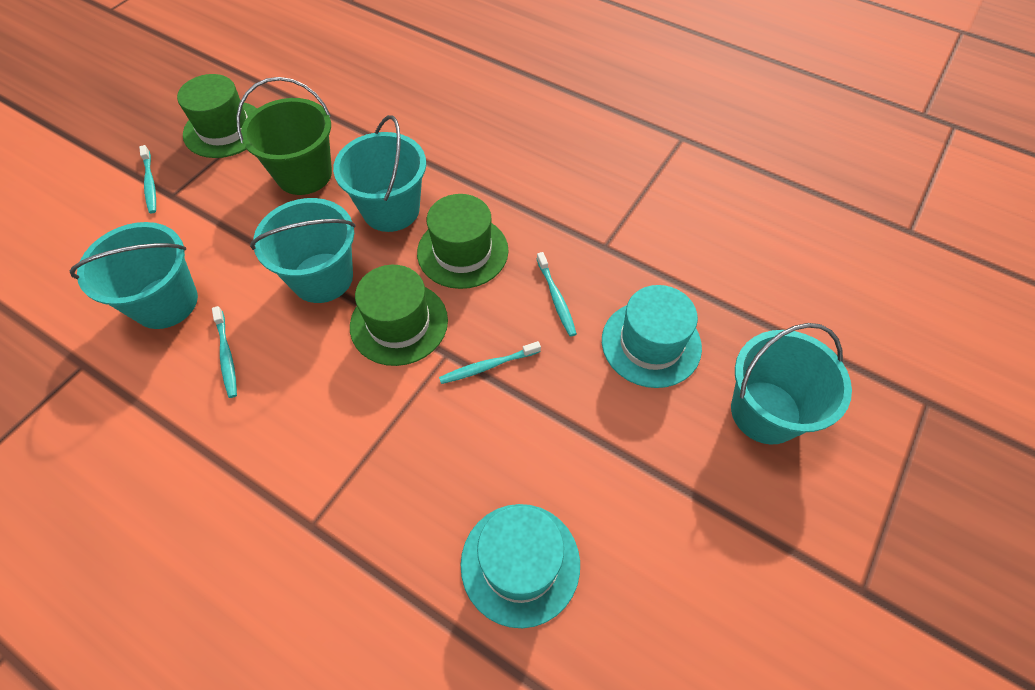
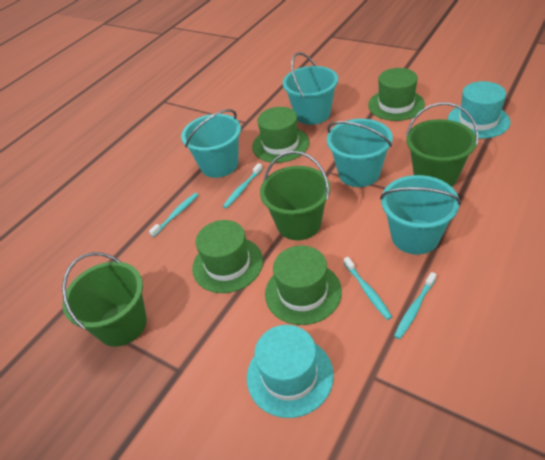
green bucket: [236,77,332,195] = 1 -> [62,252,147,347] [260,151,330,240] [406,102,478,187] = 3
green hat: [177,74,257,158] [350,265,448,366] [417,194,509,289] = 3 -> [192,220,263,293] [252,107,309,163] [265,246,342,325] [368,68,425,121] = 4

